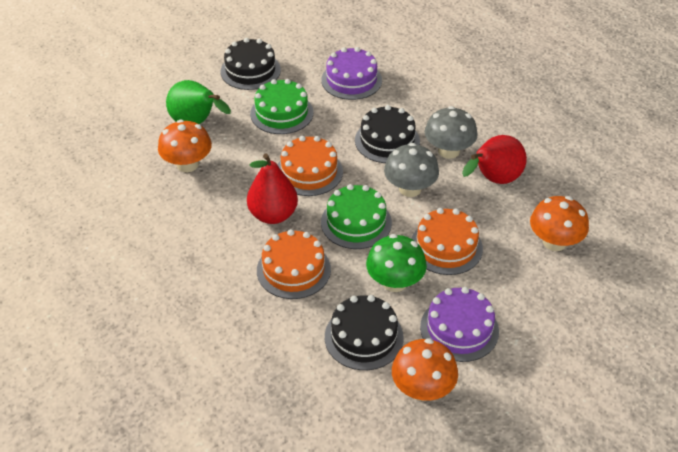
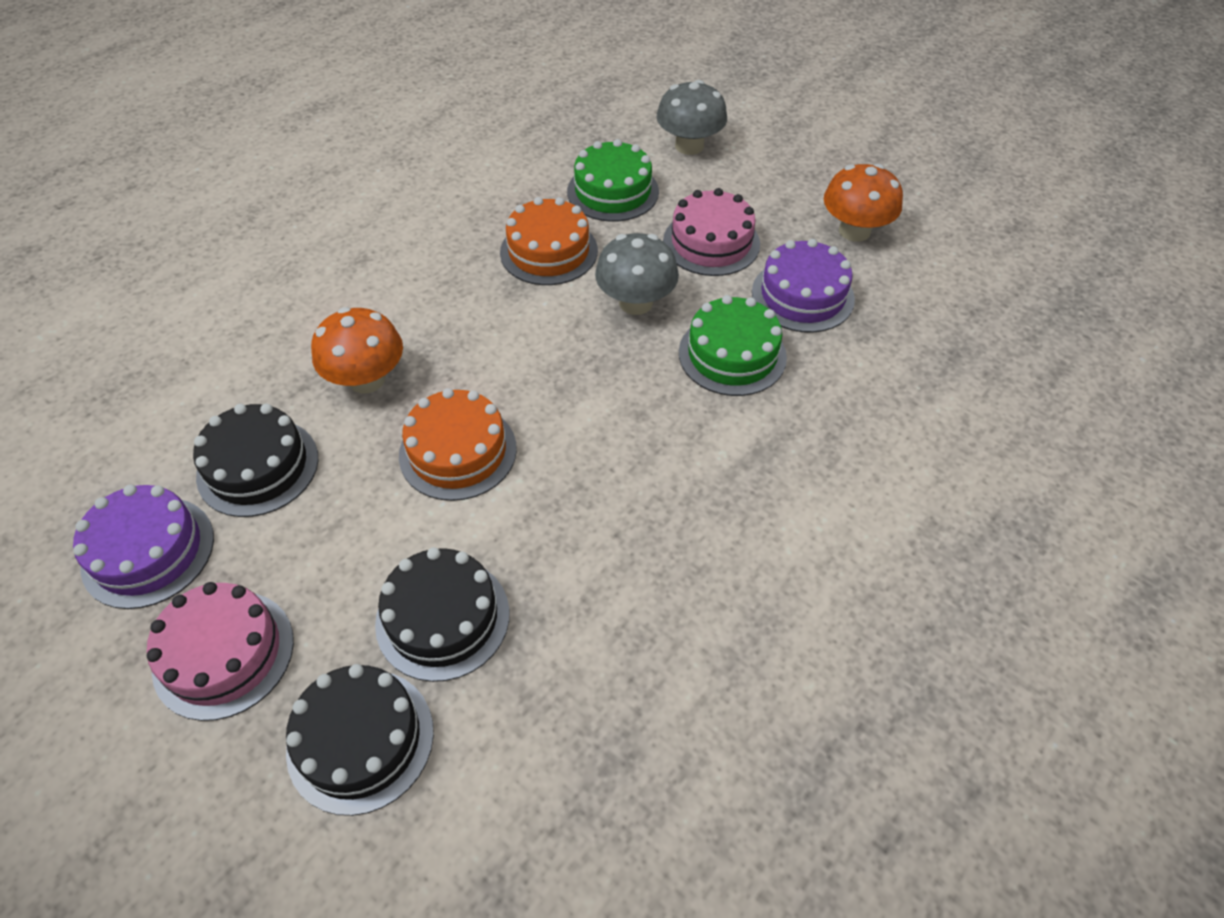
green mushroom: [366,234,427,292] = 1 -> none = 0
green pear: [166,80,231,124] = 1 -> none = 0
orange cake: [257,229,331,299] [278,136,343,196] [411,208,483,275] = 3 -> [399,388,517,501] [500,197,598,285] = 2
orange mushroom: [158,120,212,172] [392,338,458,401] [530,196,589,251] = 3 -> [311,307,403,393] [824,164,903,242] = 2
pink cake: none = 0 -> [147,582,294,721] [663,188,760,276] = 2
red pear: [247,153,298,224] [462,135,527,184] = 2 -> none = 0

